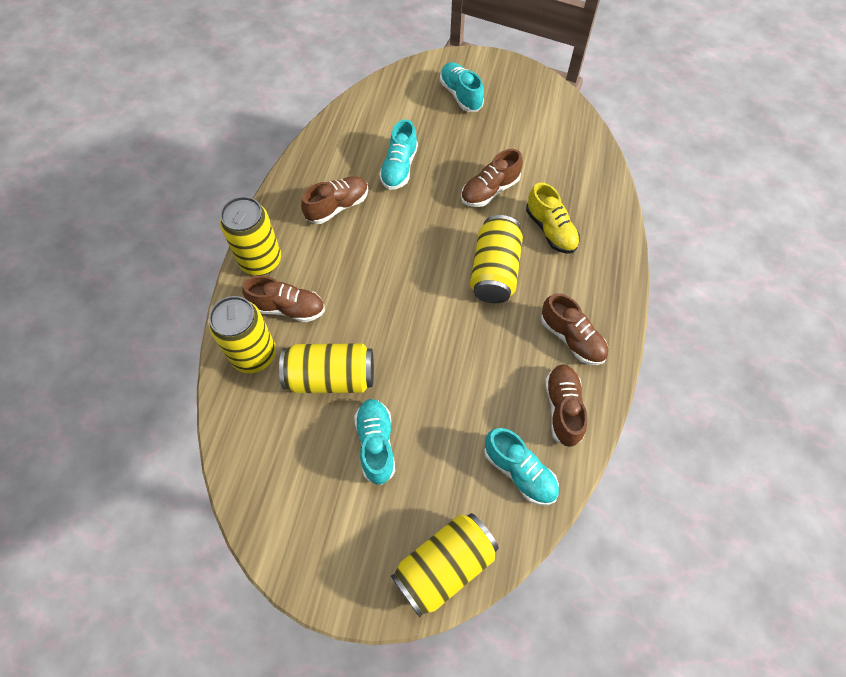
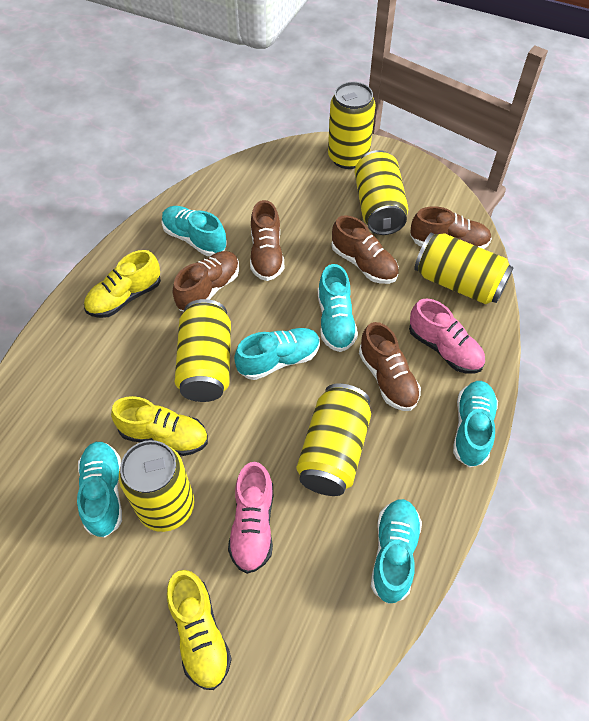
pink shoe: none = 0 -> [228,462,273,574] [409,298,485,374] = 2
turquoise shoe: [354,399,395,485] [379,119,418,190] [440,62,484,112] [484,428,559,505] = 4 -> [77,442,122,538] [162,206,227,256] [234,328,320,380] [318,264,358,352] [371,499,422,604] [453,381,498,467] = 6
yellow can: [209,296,276,373] [220,196,281,276] [279,343,374,393] [391,513,499,617] [470,215,523,303] = 5 -> [119,440,194,532] [175,299,231,402] [297,384,371,496] [328,82,376,169] [355,150,408,235] [414,232,514,304] = 6
yellow shoe: [526,182,580,254] = 1 -> [84,250,161,318] [111,396,208,456] [167,570,232,690] = 3

